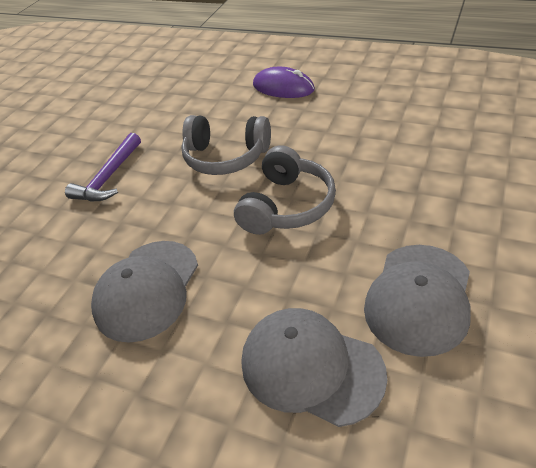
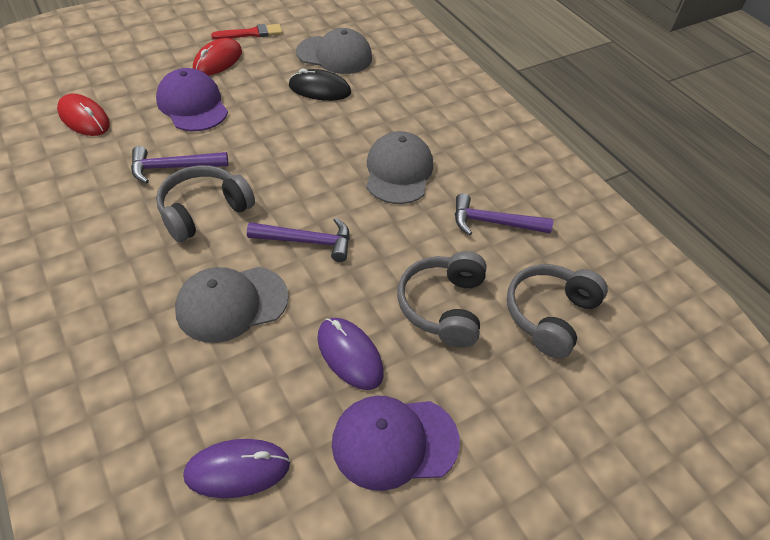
black mouse: none = 0 -> [289,69,351,101] = 1
grey headphones: [181,115,271,175] [234,145,336,235] = 2 -> [156,165,255,242] [397,251,487,348] [507,264,608,359] = 3
purple cap: none = 0 -> [156,68,228,131] [332,396,460,491] = 2
purple hammer: [65,133,141,202] = 1 -> [131,146,228,183] [247,218,350,262] [455,193,553,235] = 3
purple mouse: [253,67,315,98] = 1 -> [183,439,290,498] [317,318,384,390] = 2
red brush: none = 0 -> [211,24,283,40] = 1
red mouse: none = 0 -> [57,93,110,136] [193,38,242,76] = 2

